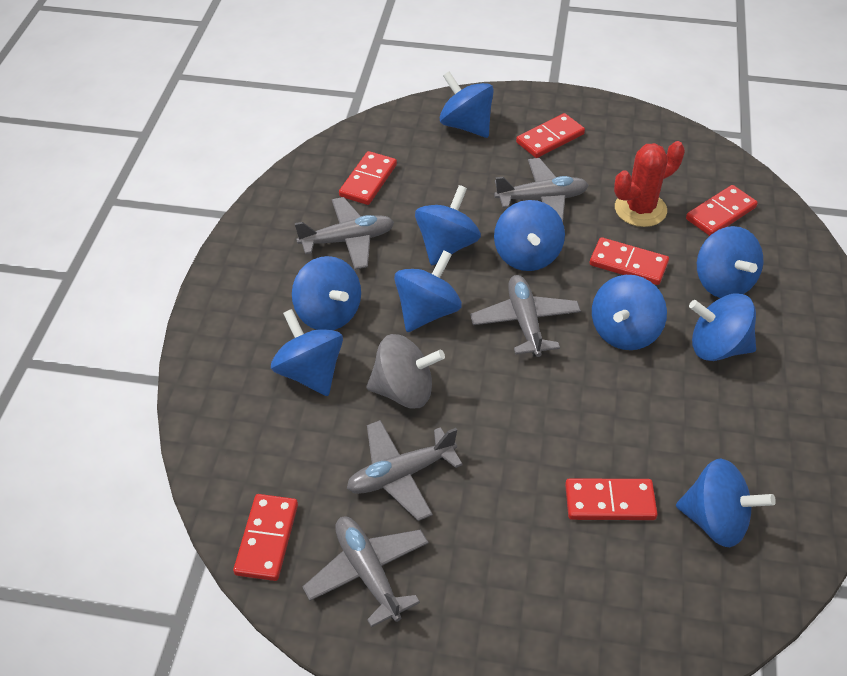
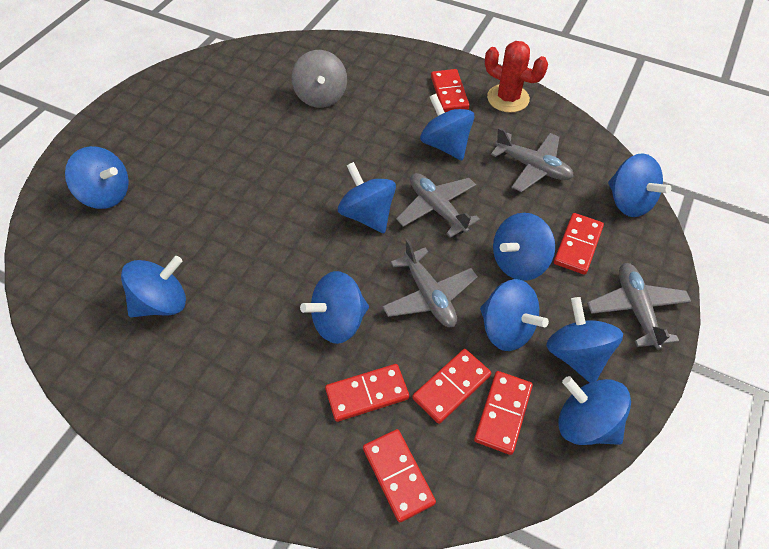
grey plane: [295,197,394,270] [303,517,428,627] [347,420,463,521] [470,275,581,357] [494,158,588,222] = 5 -> [382,239,478,327] [396,173,480,238] [491,128,574,192] [587,263,691,350] = 4

